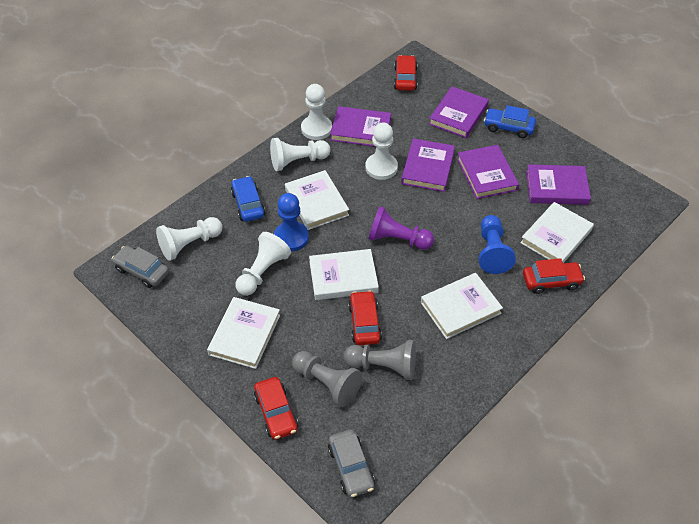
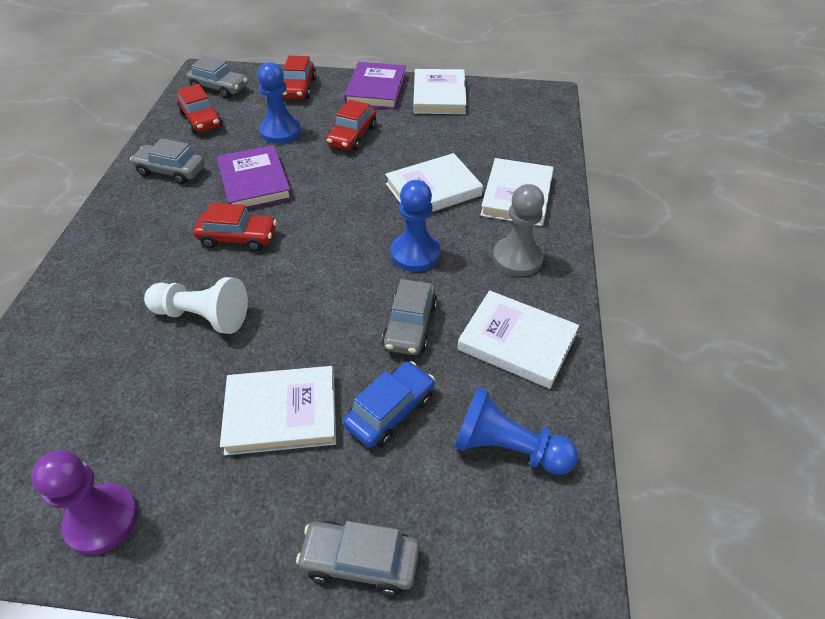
blue car: [231,176,266,222] [484,105,536,138] = 2 -> [343,361,435,448] = 1
blue pawn: [274,193,309,251] [478,215,516,274] = 2 -> [258,62,301,144] [391,180,440,272] [454,386,578,475] = 3
grey car: [112,246,169,288] [328,429,375,497] = 2 -> [130,138,205,184] [186,56,247,98] [296,521,420,596] [382,279,437,355] = 4
grey pawn: [292,351,362,407] [344,340,416,380] = 2 -> [493,184,544,276] = 1
purple book: [330,106,391,147] [401,138,455,192] [429,87,489,138] [457,145,519,199] [526,164,591,205] = 5 -> [217,145,292,209] [344,62,406,109] = 2
white pawn: [156,217,223,261] [235,232,291,296] [270,138,331,171] [301,84,332,140] [365,123,398,180] = 5 -> [144,277,248,334] = 1

